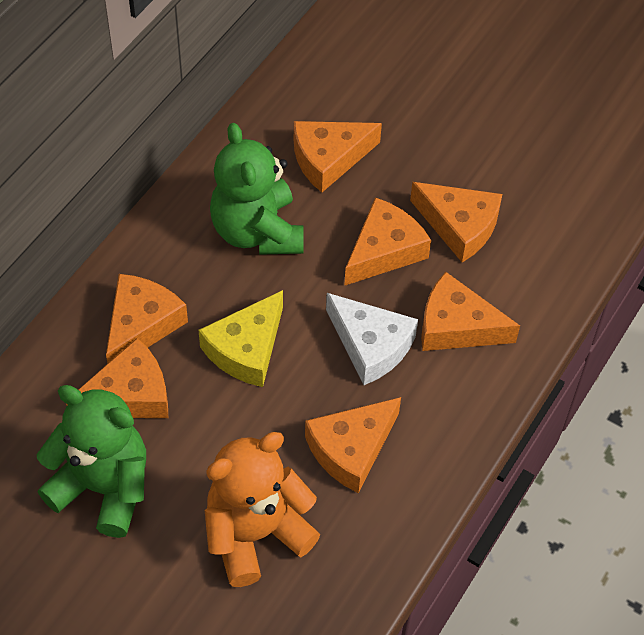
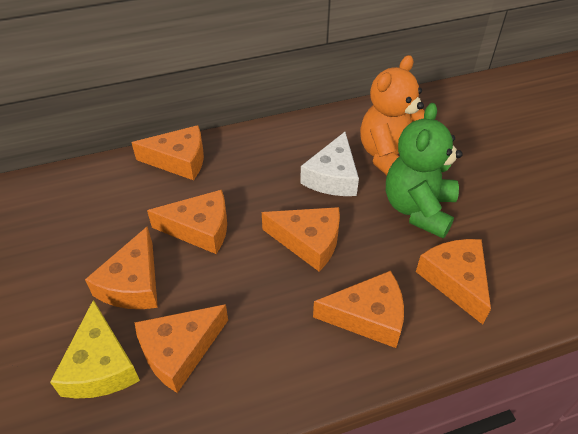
green teddy bear: [37,385,146,538] [210,123,304,255] = 2 -> [386,103,463,238] = 1

